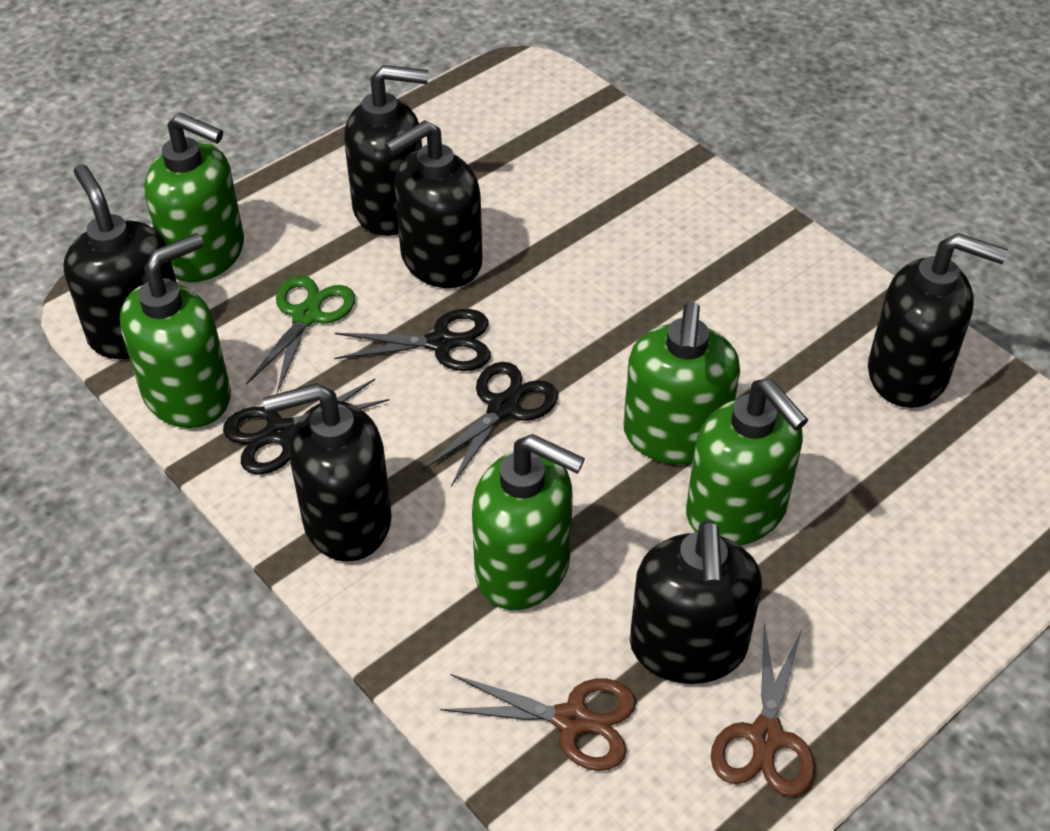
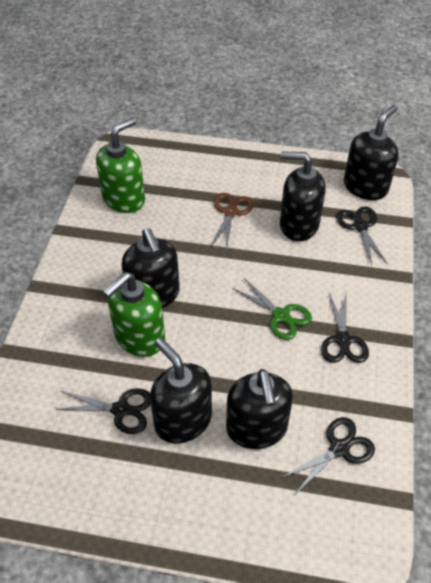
black scissors: [223,379,390,475] [334,309,491,371] [423,362,558,487] = 3 -> [57,388,151,434] [281,417,375,494] [321,293,369,363] [337,206,388,265] = 4
black soap dispenser: [63,164,177,359] [263,383,392,562] [344,65,428,236] [385,120,483,288] [630,520,762,684] [868,233,1008,408] = 6 -> [121,228,180,308] [150,338,212,444] [226,369,293,449] [280,151,326,241] [344,105,399,200] = 5
brown scissors: [440,674,636,771] [711,621,815,797] = 2 -> [210,193,254,251] = 1
green soap dispenser: [120,233,231,428] [144,112,244,282] [472,434,585,610] [624,302,740,465] [686,379,808,545] = 5 -> [96,117,145,213] [103,272,165,357] = 2

